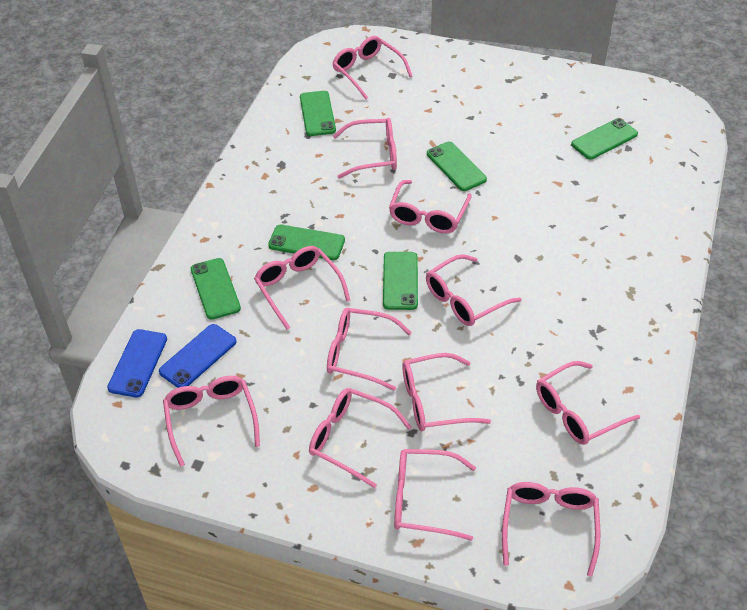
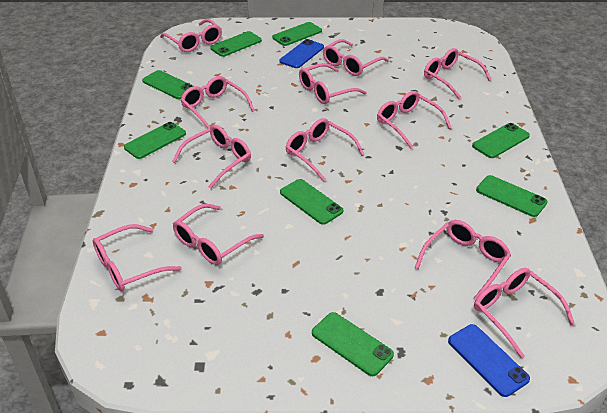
green phone: [191,258,241,320] [268,225,345,260] [300,91,336,136] [383,252,418,310] [427,142,487,191] [571,118,638,160] = 6 -> [124,122,186,159] [142,70,193,99] [210,31,262,57] [272,22,322,46] [280,179,343,225] [312,312,394,376] [472,123,530,158] [476,175,548,217] = 8

